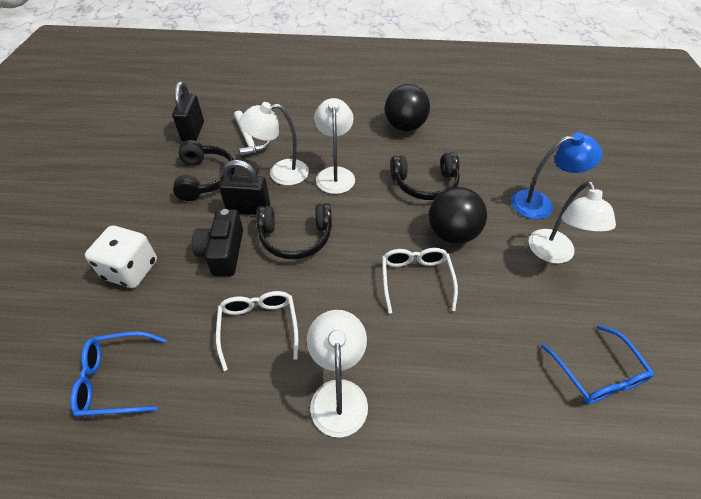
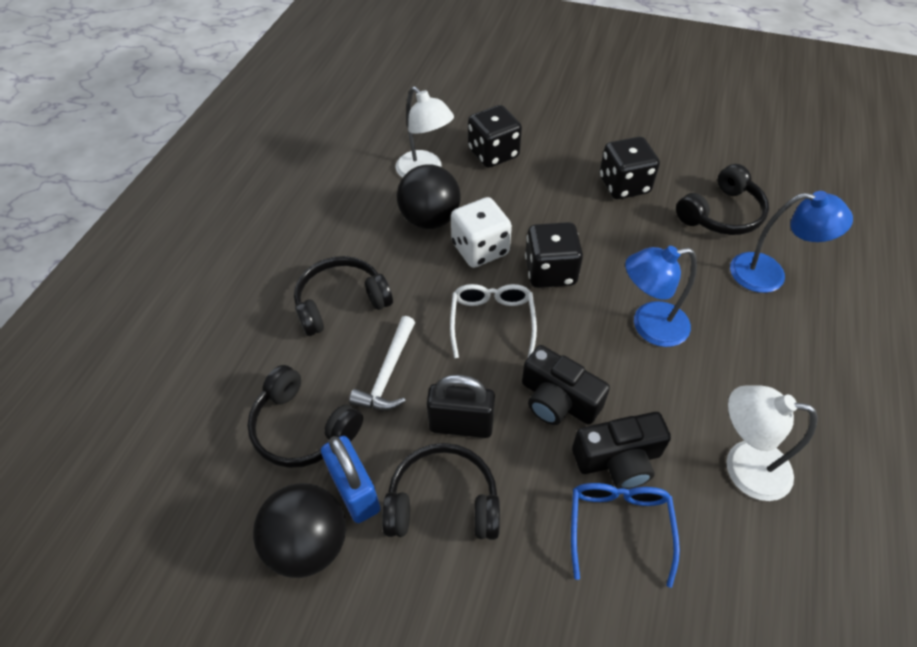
black camera: [192,209,243,276] = 1 -> [522,345,610,425] [572,412,671,489] = 2
black dice: none = 0 -> [468,105,522,168] [525,222,583,288] [599,136,660,199] = 3
black headphones: [173,140,235,201] [256,203,332,259] [390,152,460,200] = 3 -> [247,365,363,468] [294,256,393,336] [382,443,500,540] [676,164,769,235] = 4
black padlock: [172,81,204,142] [219,160,270,215] = 2 -> [426,375,495,438] = 1
blue glasses: [70,331,166,417] [541,325,654,404] = 2 -> [571,483,680,588] = 1
blue lamp: [511,132,603,219] = 1 -> [625,246,697,347] [730,191,853,293] = 2
blue padlock: none = 0 -> [321,436,380,523] = 1
white glasses: [216,291,298,371] [382,248,458,314] = 2 -> [450,284,537,358] = 1
white lamp: [239,102,309,185] [307,310,368,437] [314,98,355,194] [529,181,616,264] = 4 -> [396,87,454,178] [726,385,818,501] = 2

